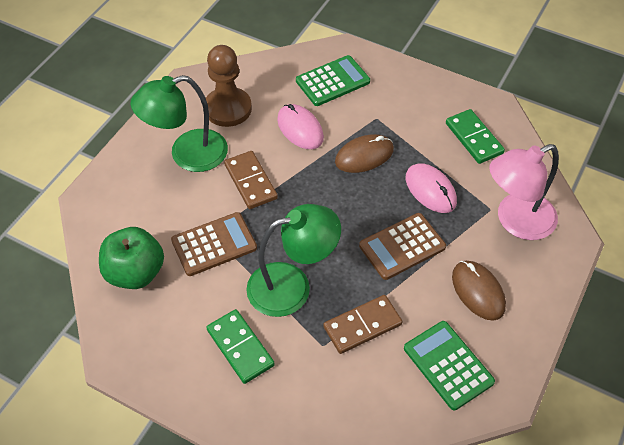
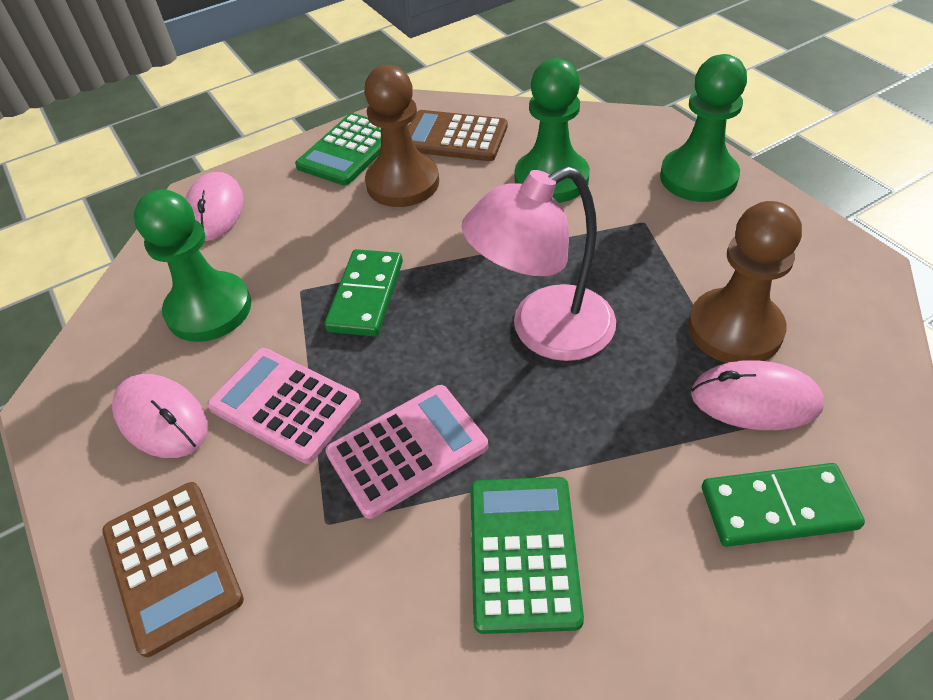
brown domino: [224,151,278,209] [323,295,403,354] = 2 -> none = 0
brown mouse: [335,134,394,173] [452,261,506,321] = 2 -> none = 0
brown pawn: [206,45,252,127] = 1 -> [364,65,439,207] [688,201,802,363] = 2
green apple: [99,227,164,289] = 1 -> none = 0
green lamp: [131,75,228,172] [246,204,341,317] = 2 -> none = 0
green pawn: none = 0 -> [134,189,251,342] [515,58,590,203] [660,54,747,202] = 3
pink calculator: none = 0 -> [207,348,361,464] [325,385,488,519] = 2
pink mouse: [277,104,324,149] [406,163,457,213] = 2 -> [112,374,208,458] [185,172,244,241] [691,360,824,430] = 3

